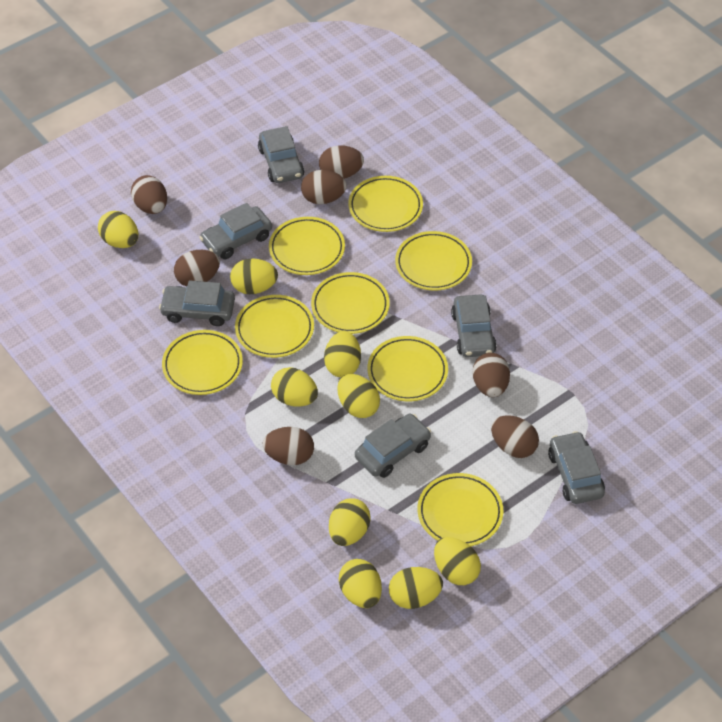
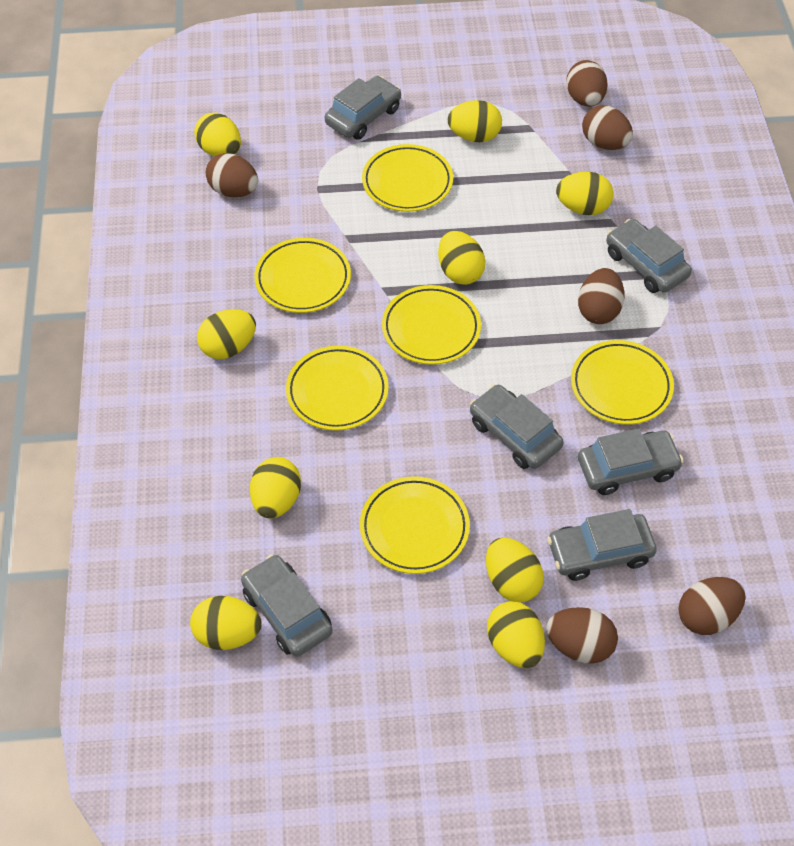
brown egg: [131,175,167,214] [174,250,220,286] [263,427,314,465] [301,170,347,204] [319,145,364,179] [472,353,510,397] [491,415,539,458] = 7 -> [206,153,258,197] [546,607,618,664] [566,60,608,107] [578,268,625,324] [582,105,633,150] [678,577,746,635] = 6
yellow plate: [162,330,243,395] [235,295,314,358] [269,217,345,275] [311,272,390,334] [348,176,423,232] [367,336,448,401] [395,231,472,290] [418,473,503,546] = 8 -> [254,238,351,313] [286,346,389,431] [360,476,470,574] [362,144,453,212] [382,285,481,365] [571,340,674,425] = 6

